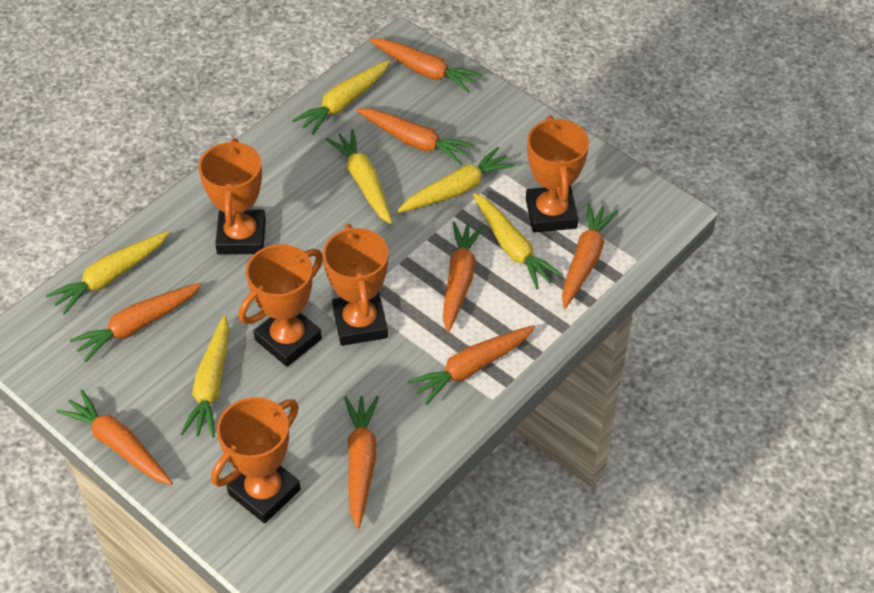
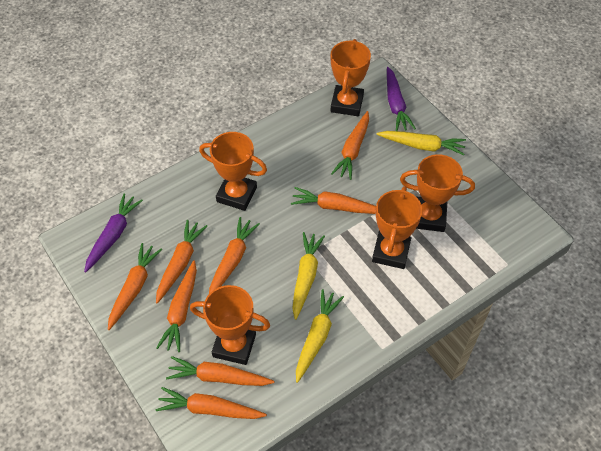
purple carrot: none = 0 -> [84,193,143,272] [387,67,416,131] = 2
yellow carrot: [46,231,170,315] [180,315,229,438] [292,60,391,135] [326,130,393,225] [397,147,515,213] [473,193,563,289] = 6 -> [292,232,325,320] [296,289,344,383] [376,131,466,155] = 3

